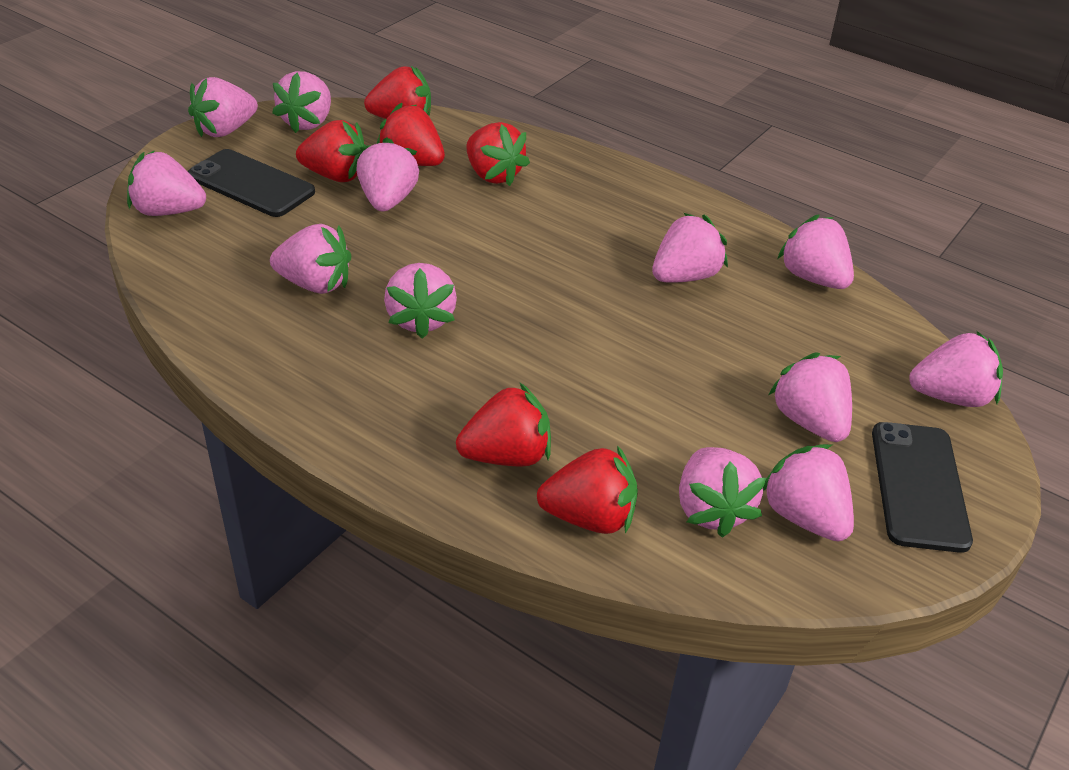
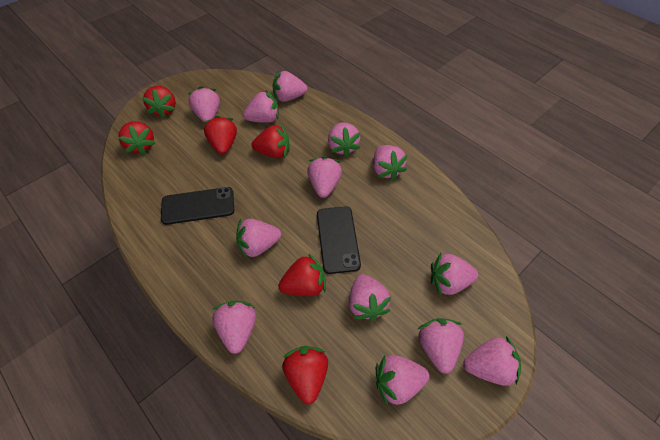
pink strawberry: [127,150,206,216] [188,77,258,137] [270,224,351,294] [272,71,331,133] [356,137,419,212] [384,263,457,339] [652,213,728,283] [679,447,766,538] [763,444,854,541] [769,353,852,442] [778,215,854,289] [909,331,1003,407] = 12 -> [188,86,220,122] [212,301,256,354] [236,219,281,259] [243,90,279,123] [273,71,307,102] [307,156,342,198] [328,123,360,157] [349,274,391,321] [373,145,407,181] [376,355,430,406] [418,318,464,374] [431,253,478,295] [463,336,521,386] = 13

